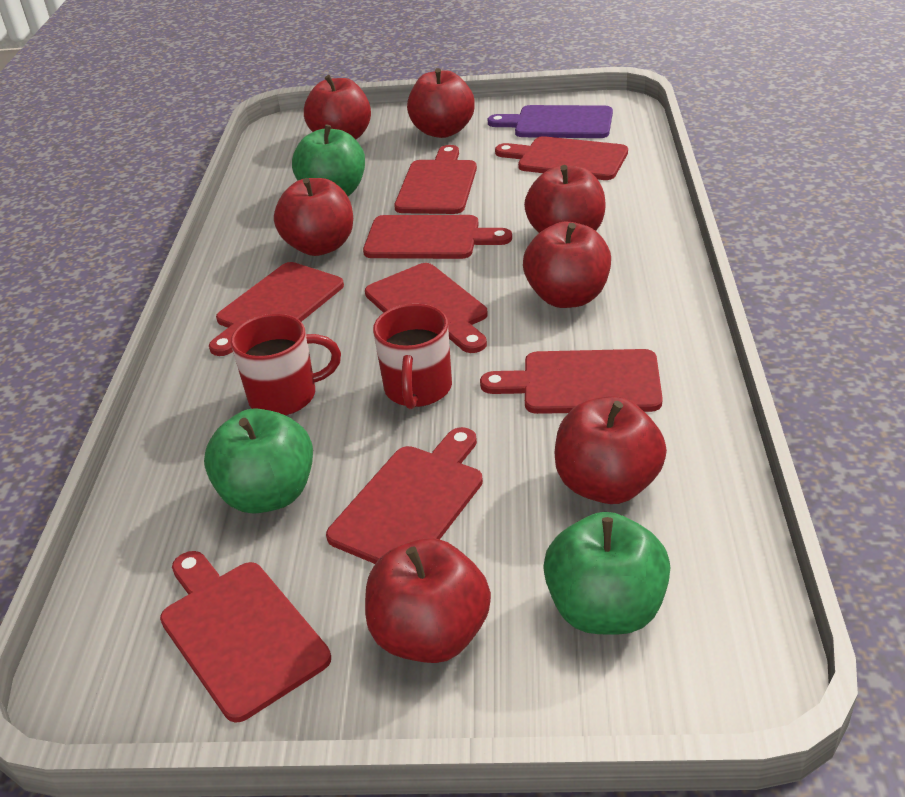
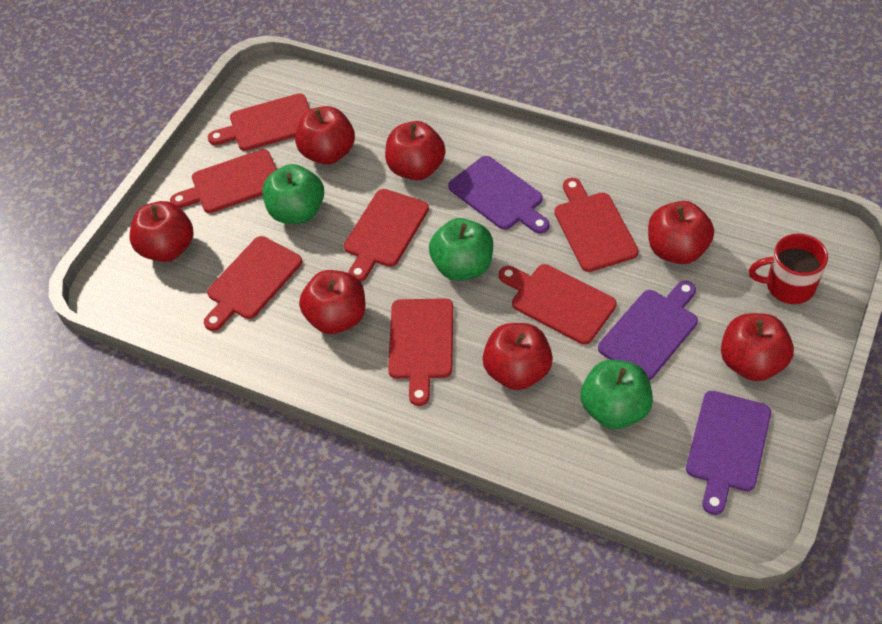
purple cutting board: [488,105,613,138] = 1 -> [448,156,550,234] [598,281,698,380] [686,391,771,515] = 3
red cutting board: [160,551,331,723] [209,262,344,356] [326,427,483,564] [363,215,512,259] [365,263,488,353] [394,145,477,214] [480,349,663,414] [495,136,628,180] = 8 -> [170,149,277,213] [204,236,302,331] [208,93,310,151] [344,189,429,282] [388,298,453,406] [499,264,617,344] [554,178,639,272] = 7
red mug: [230,314,341,416] [373,304,452,409] = 2 -> [749,234,828,304] = 1

